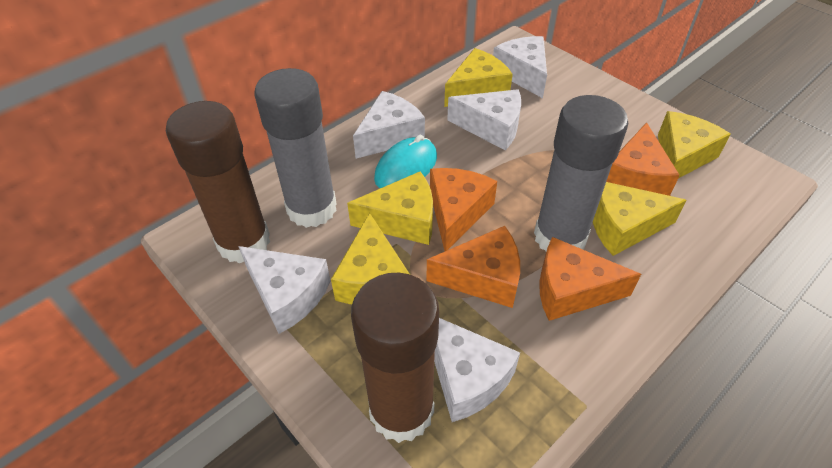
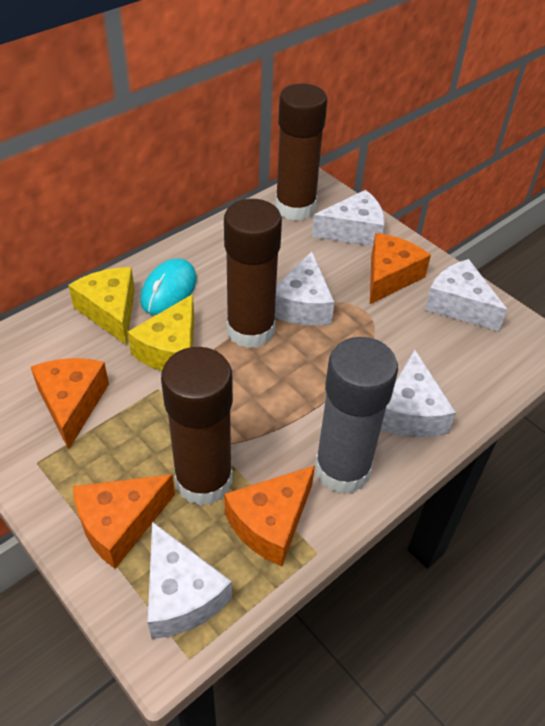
brown glue stick: [166,101,270,263] [351,273,439,443] = 2 -> [161,347,233,506] [224,199,282,348] [275,83,327,221] = 3
grey glue stick: [255,68,337,228] [534,95,628,251] = 2 -> [315,337,398,494] = 1
yellow cheese: [331,213,410,304] [347,171,433,245] [444,48,513,107] [593,182,687,256] [658,111,731,178] = 5 -> [68,267,135,345] [128,294,194,371] = 2

